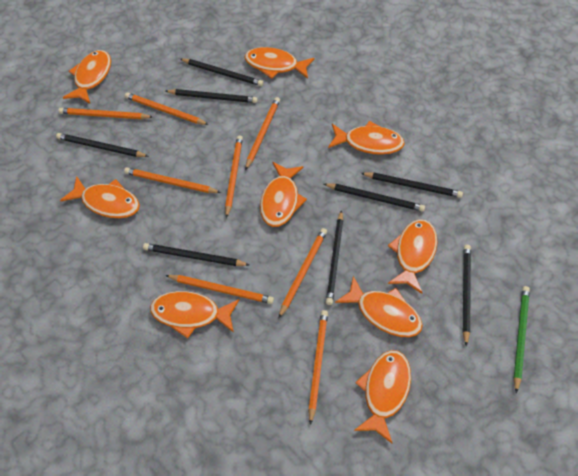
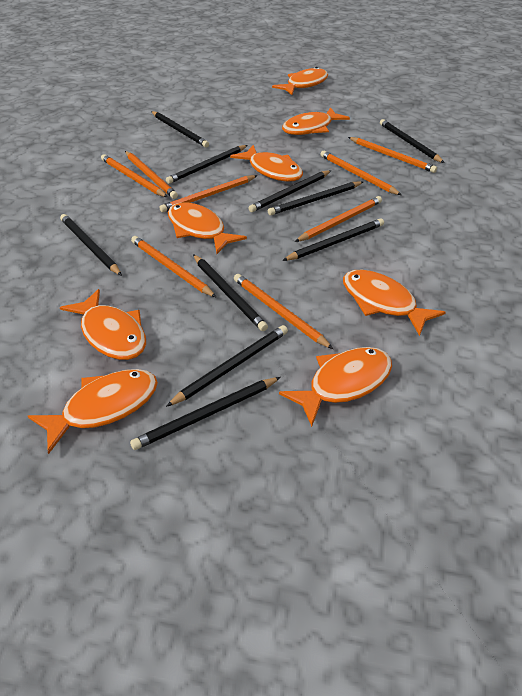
black pencil: [56,133,149,157] [143,243,249,266] [166,89,258,103] [180,58,263,86] [324,183,425,212] [326,210,343,305] [361,172,463,198] [463,245,471,346] = 8 -> [60,214,122,276] [130,377,281,450] [151,111,209,147] [166,145,248,184] [166,325,288,407] [193,254,268,331] [248,170,331,212] [268,181,363,216] [282,218,384,261] [380,119,445,163] = 10
green pencil: [514,286,530,393] = 1 -> none = 0
orange fish: [60,176,140,218] [63,50,111,104] [150,291,239,339] [245,47,315,79] [260,162,307,227] [328,121,405,155] [335,276,423,337] [354,350,411,444] [388,219,438,294] = 9 -> [28,369,158,454] [60,289,146,360] [168,202,247,254] [230,145,303,181] [272,67,328,95] [279,347,392,427] [282,107,350,135] [343,270,446,336] = 8

